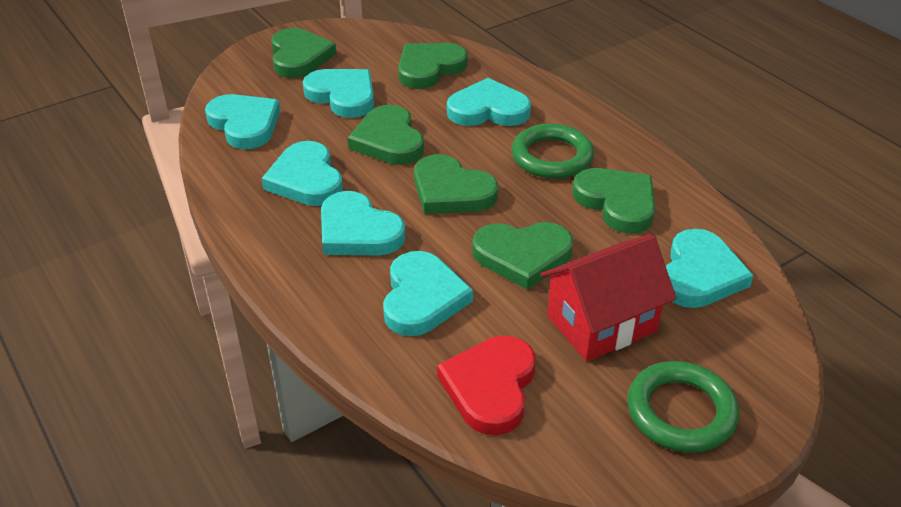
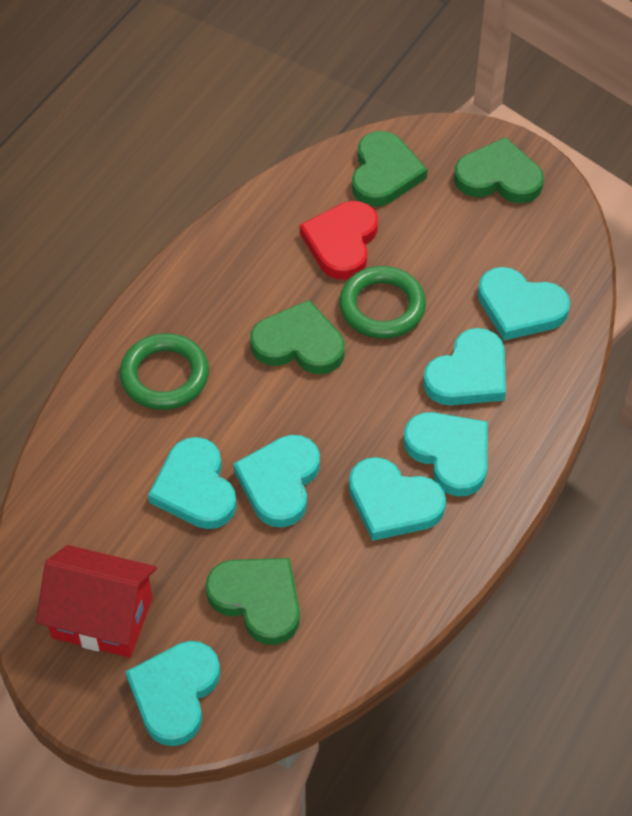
green heart: [271,28,336,78] [348,105,424,165] [398,43,468,89] [414,154,498,214] [472,222,573,290] [572,168,655,234] = 6 -> [205,558,300,645] [250,300,345,374] [352,131,427,207] [454,137,544,203] = 4

